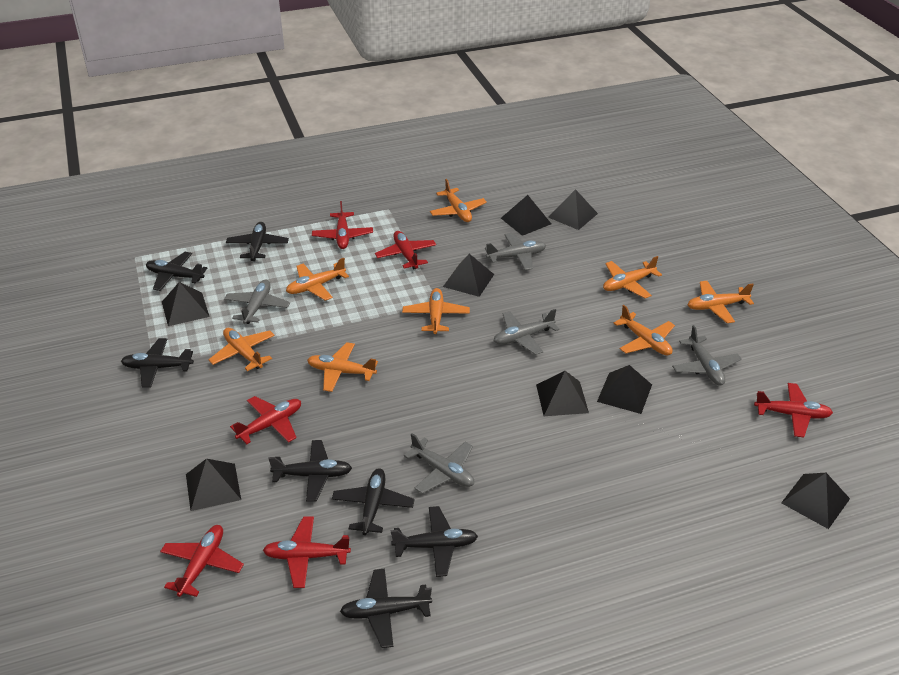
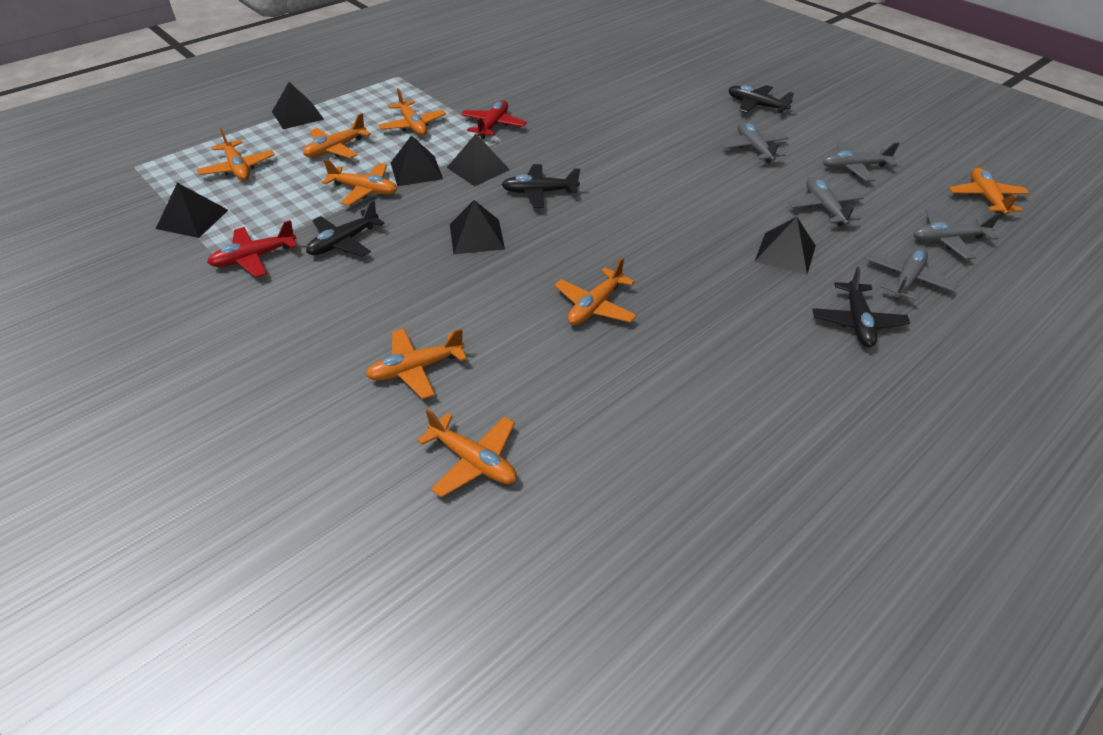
black plane: [121,338,194,388] [146,252,208,291] [226,222,289,262] [268,440,352,502] [332,468,415,535] [340,569,432,648] [391,506,478,577] = 7 -> [306,200,385,257] [501,164,580,208] [728,85,794,113] [812,267,910,347] = 4
black pyramid: [162,282,210,326] [186,459,241,511] [443,254,494,297] [501,195,551,236] [536,371,589,416] [548,189,598,230] [597,365,652,414] [781,473,850,529] = 8 -> [156,183,228,238] [272,82,324,129] [391,135,443,186] [447,134,510,186] [450,200,505,254] [755,217,816,275] = 6
red plane: [160,525,244,597] [230,396,301,444] [263,516,351,588] [312,201,373,249] [375,231,436,270] [754,383,833,437] = 6 -> [207,220,297,277] [461,101,527,139] = 2

